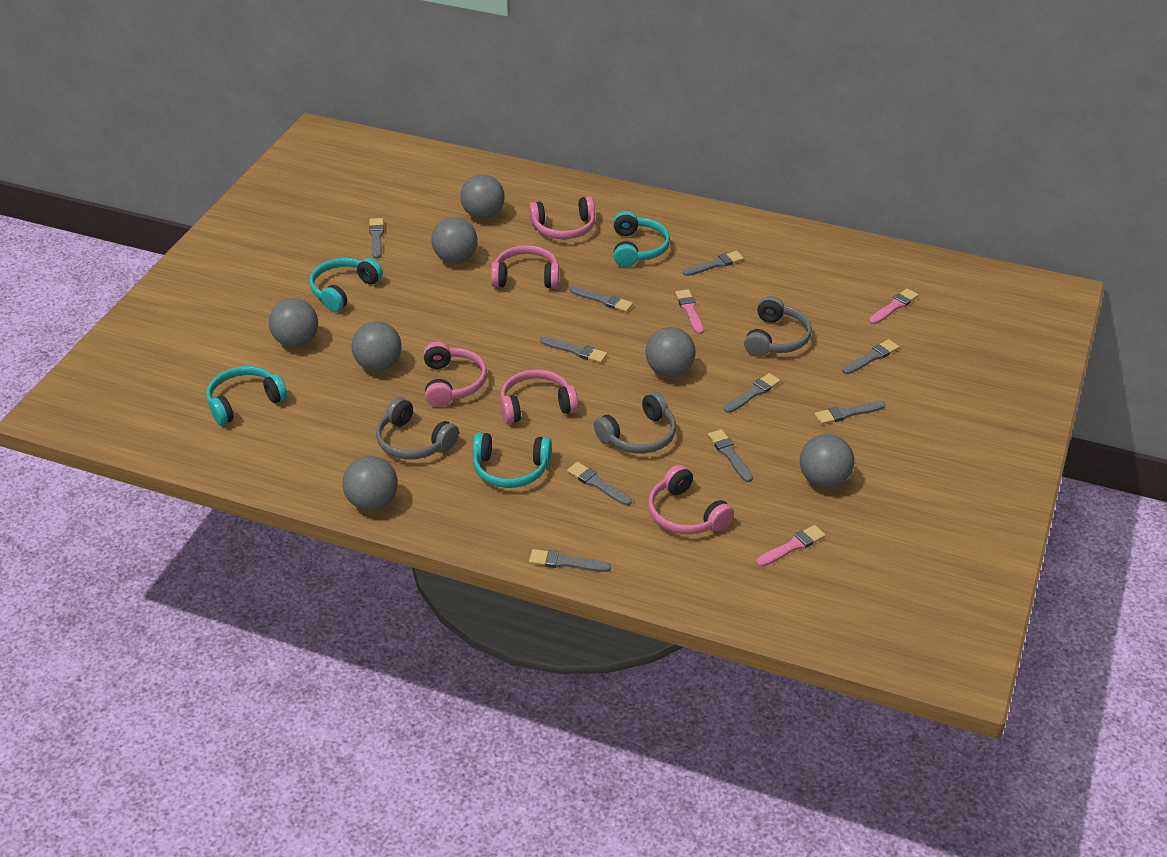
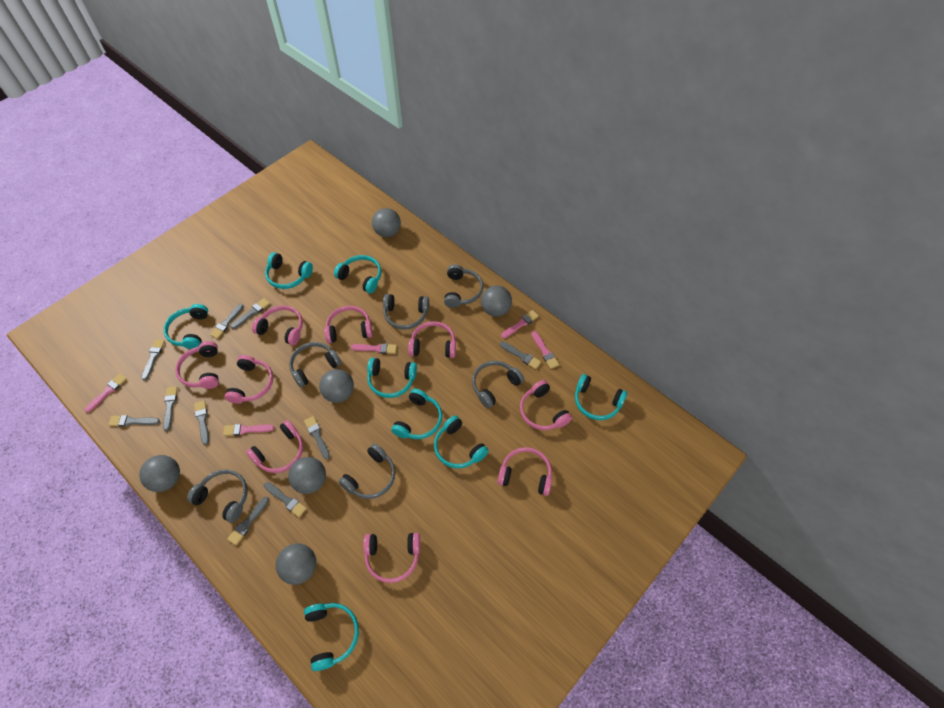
grey ball: [269,298,318,347] [342,456,398,511] [351,321,402,371] [431,217,477,263] [460,174,505,219] [646,327,696,377] [800,434,854,488] = 7 -> [139,455,180,492] [276,543,316,585] [288,457,326,494] [319,369,354,403] [372,208,401,237] [481,285,512,317] = 6
grey headphones: [376,397,459,460] [594,392,676,454] [744,296,812,356] = 3 -> [187,469,248,523] [289,342,341,388] [339,444,396,499] [383,294,429,330] [444,264,483,308] [472,361,524,408] = 6
pink brush: [675,289,704,334] [756,525,826,567] [869,288,918,324] = 3 -> [84,374,127,413] [223,424,274,436] [351,343,397,354] [501,310,539,338] [532,331,559,369] = 5
pink headphones: [424,342,487,407] [491,245,560,288] [500,369,578,424] [529,196,595,239] [648,465,734,534] = 5 -> [175,341,219,389] [225,355,273,404] [246,420,303,473] [252,305,303,345] [324,306,373,343] [363,533,420,583] [408,321,456,358] [497,447,552,496] [520,380,572,430] = 9
turquoise headphones: [207,366,287,425] [309,258,383,312] [473,432,552,488] [613,211,670,267] = 4 -> [164,304,208,349] [265,252,313,289] [304,603,359,671] [334,255,381,293] [367,358,417,398] [391,389,442,439] [434,415,489,468] [575,374,627,420] = 8

